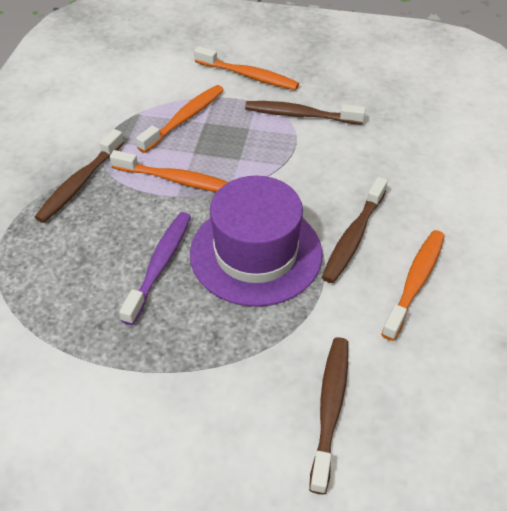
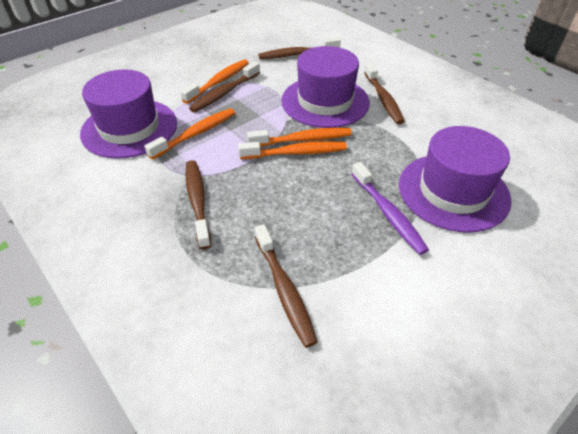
brown toothbrush: [35,129,124,223] [245,101,366,125] [309,337,348,494] [322,177,388,283] = 4 -> [186,160,211,249] [189,61,260,112] [255,224,318,348] [258,37,341,59] [364,62,405,124] = 5
purple hat: [190,176,322,307] = 1 -> [80,69,177,159] [281,46,370,128] [399,126,511,232] = 3

